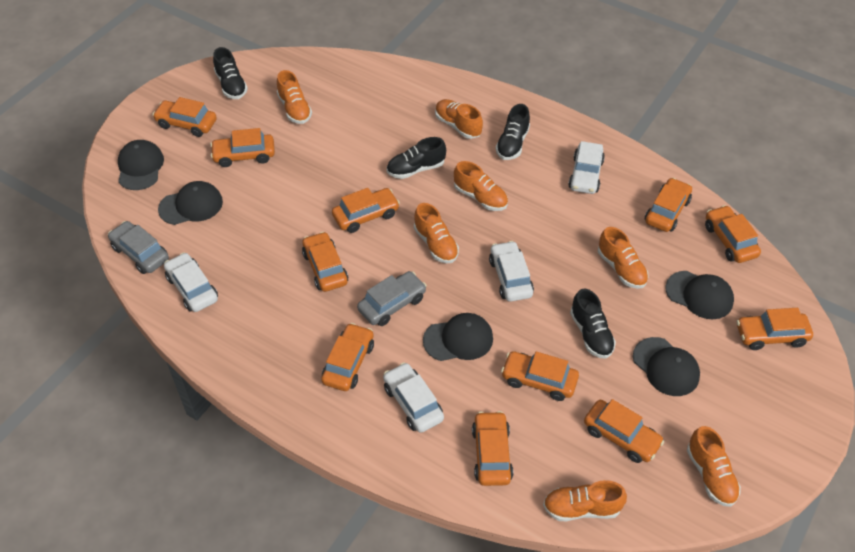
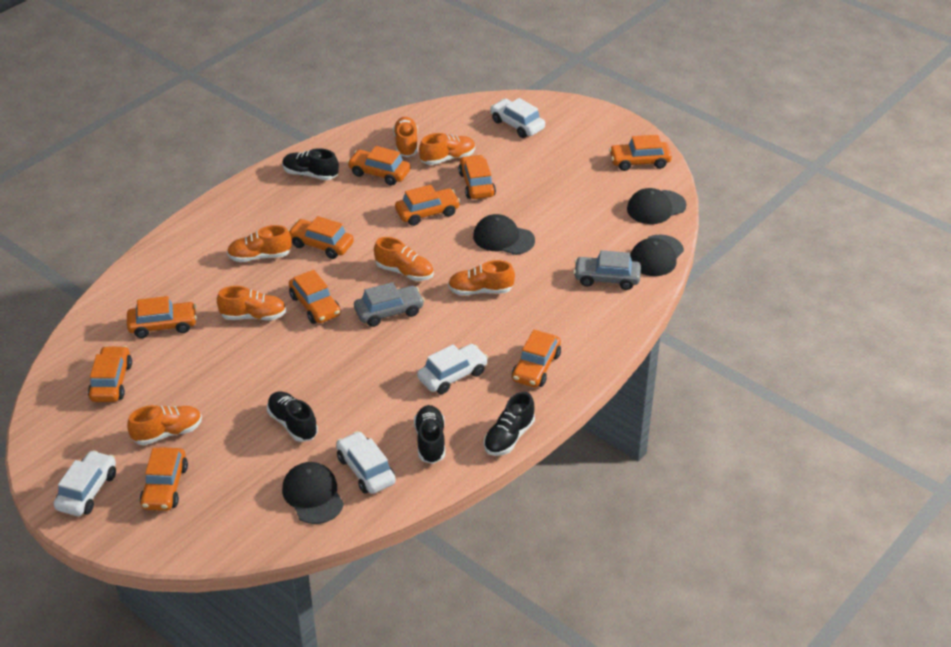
black cap: [118,140,164,190] [158,181,223,225] [423,313,493,361] [633,337,700,396] [665,271,734,319] = 5 -> [282,462,344,524] [473,214,535,255] [627,188,687,224] [630,235,684,276] = 4
orange car: [152,97,217,137] [210,128,275,167] [302,232,348,292] [321,323,374,391] [332,188,400,233] [472,411,513,486] [501,351,579,401] [584,399,664,463] [645,178,692,232] [705,205,761,263] [737,308,813,350] = 11 -> [88,346,132,402] [127,296,197,338] [140,447,188,511] [288,216,354,259] [289,270,341,324] [347,146,410,185] [395,185,461,226] [458,155,496,199] [512,330,561,387] [609,135,672,171] = 10

